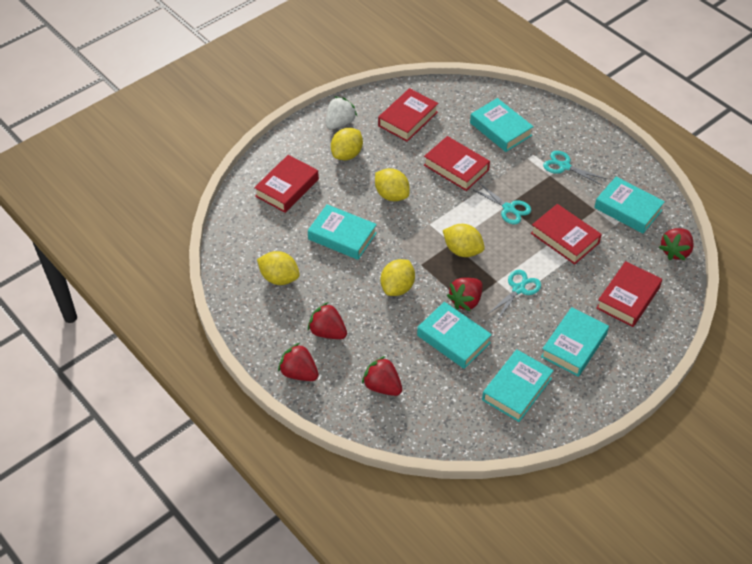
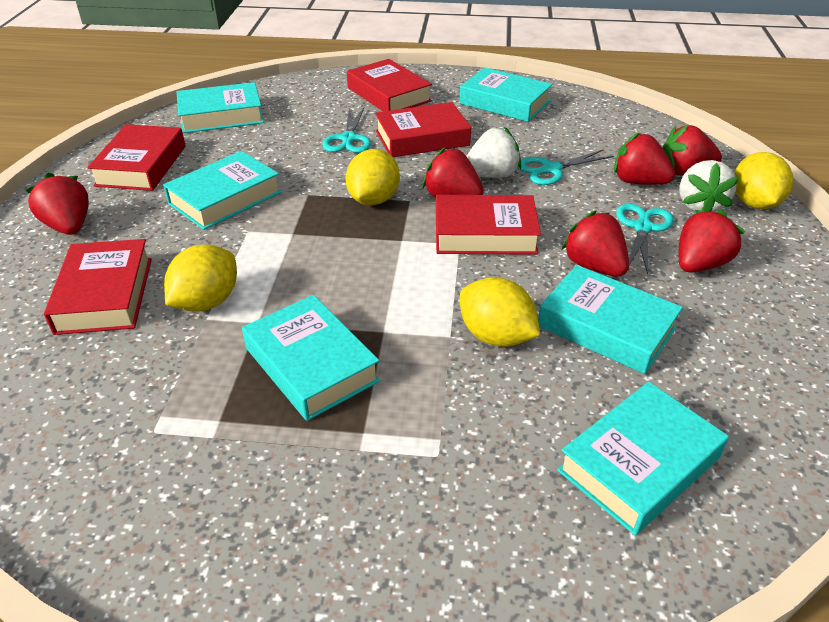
red strawberry: [278,343,319,381] [308,302,347,339] [362,356,402,396] [447,277,483,311] [659,228,694,260] = 5 -> [25,173,89,235] [422,147,484,198] [561,211,629,277] [614,132,675,185] [662,125,722,176] [678,210,745,273] = 6
white strawberry: [326,96,357,130] = 1 -> [466,127,521,178] [680,160,739,212] = 2
yellow lemon: [257,251,300,285] [331,128,363,160] [375,168,410,201] [381,259,415,296] [443,224,485,257] = 5 -> [164,244,237,312] [346,149,400,205] [460,277,540,347] [734,152,793,209] = 4

